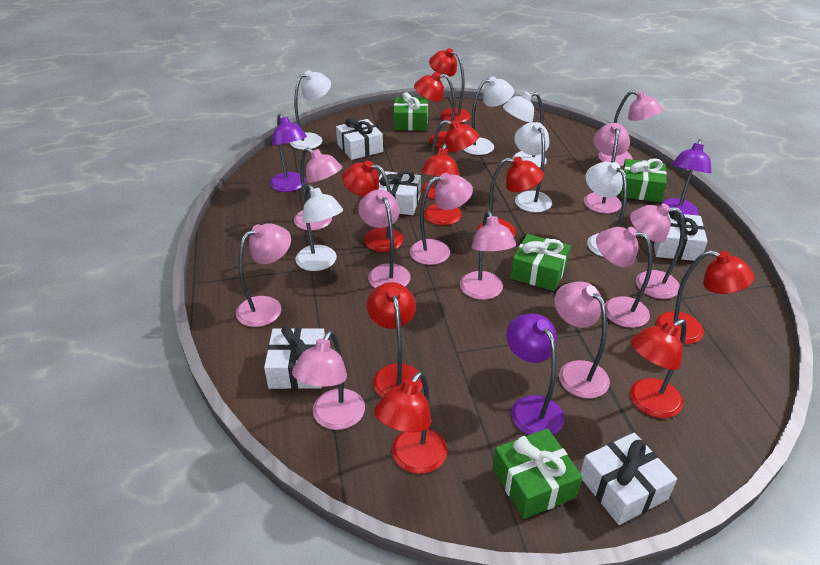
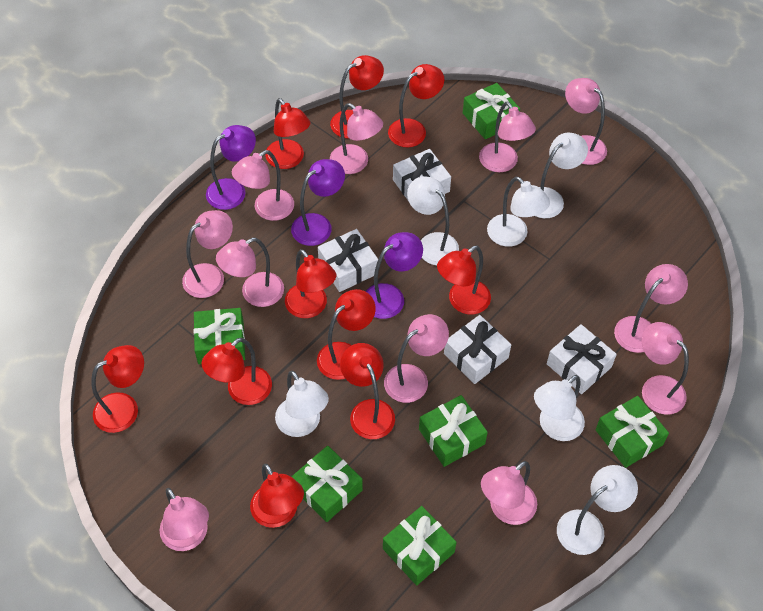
green gift: [393,92,428,131] [493,428,582,519] [510,234,571,291] [621,158,667,202] = 4 -> [193,308,245,364] [291,446,363,522] [383,506,457,586] [419,395,488,467] [463,83,520,139] [595,396,669,468] = 6
white gift: [264,326,325,389] [336,118,383,160] [379,171,421,215] [580,433,677,525] [653,211,708,261] = 5 -> [318,229,378,292] [393,149,451,200] [444,315,511,384] [547,324,617,394] = 4

